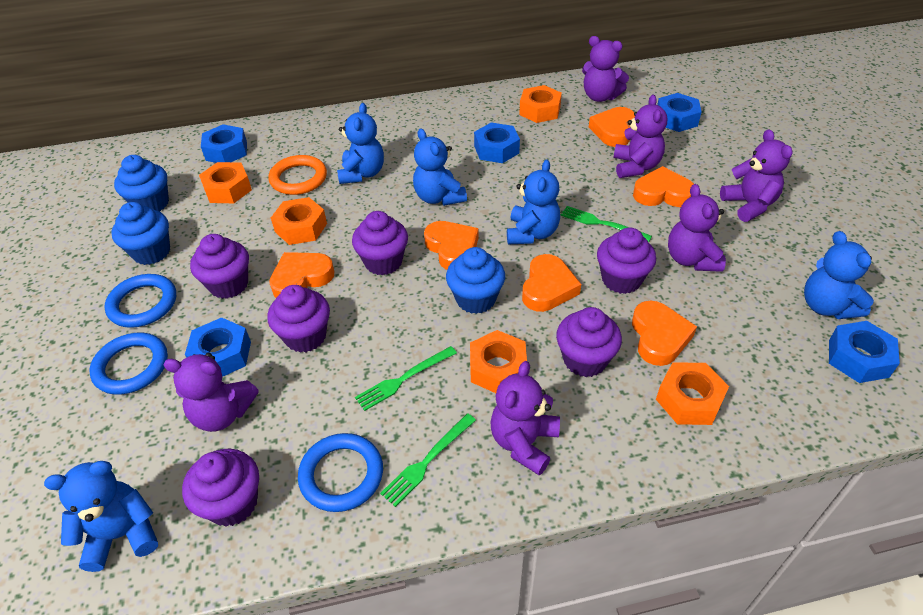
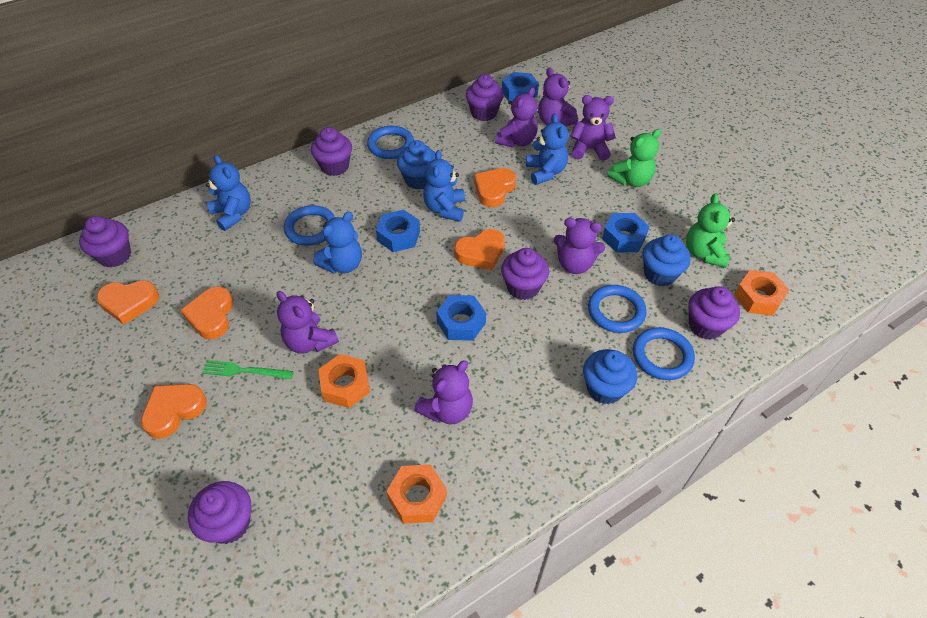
blue nut: [185,317,251,377] [201,124,247,163] [474,123,520,163] [657,93,702,132] [829,321,900,383] = 5 -> [376,210,420,252] [436,295,486,341] [502,72,539,101] [602,213,650,253] = 4
blue ring: [89,333,168,395] [105,274,176,328] [298,433,383,512] = 3 -> [284,205,335,246] [367,126,414,159] [588,285,647,333] [633,327,695,380] = 4
blue teddy bear: [44,461,158,572] [337,103,384,184] [413,128,467,206] [507,159,560,244] [804,231,874,319] = 5 -> [206,155,251,231] [314,212,362,273] [423,150,465,222] [526,114,569,185] = 4
green fork: [355,346,457,411] [380,413,476,507] [560,206,652,242] = 3 -> [202,360,294,379] = 1
green teddy bear: none = 0 -> [607,129,661,187] [686,194,735,268] = 2
orange heart: [269,252,334,298] [424,221,479,270] [522,254,581,312] [589,107,635,147] [632,301,697,366] [633,166,694,207] = 6 -> [97,280,159,325] [141,384,207,439] [181,287,233,339] [454,229,505,270] [474,168,516,207] = 5
orange nut: [199,162,252,203] [271,197,327,245] [470,330,527,393] [519,85,562,123] [656,362,729,425] = 5 -> [318,354,370,408] [386,464,447,524] [734,270,789,316] = 3
orange ring: [269,155,327,195] = 1 -> none = 0

